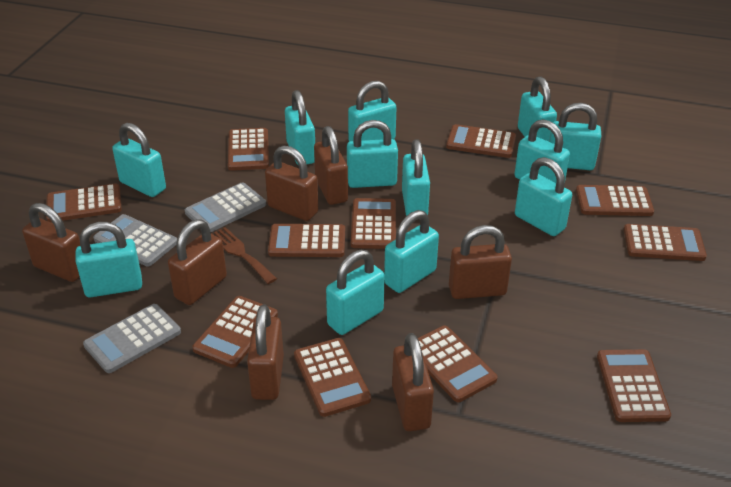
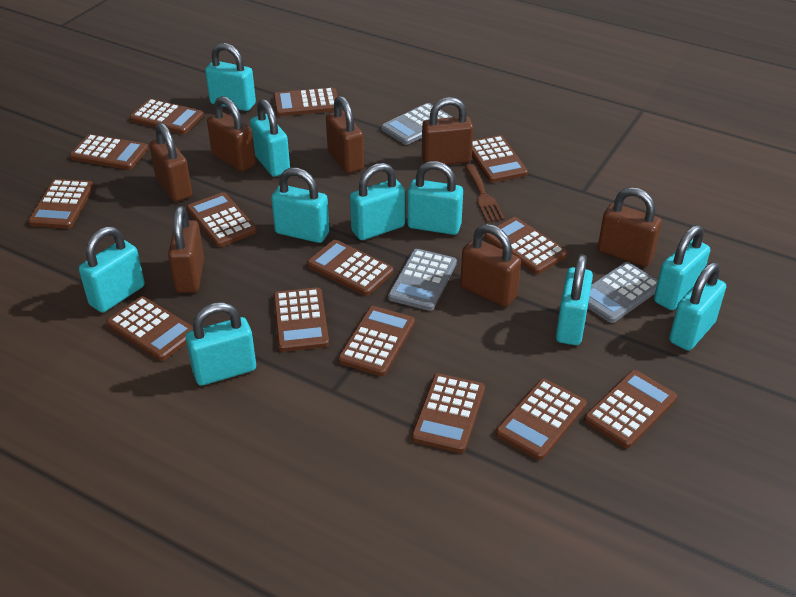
brown calculator: [46,183,122,222] [192,296,278,368] [228,128,269,171] [268,224,345,257] [294,338,371,417] [351,198,396,249] [418,325,498,402] [446,124,516,158] [576,185,654,216] [597,349,671,422] [624,224,707,261] = 11 -> [28,179,94,229] [70,134,148,170] [106,297,193,361] [130,99,204,134] [187,192,257,247] [273,287,329,352] [274,87,338,116] [307,240,394,296] [338,306,415,376] [411,373,485,453] [472,135,528,183] [484,217,568,274] [496,379,587,460] [584,370,677,448] = 14
turquoise padlock: [75,222,142,298] [112,123,166,197] [285,90,315,165] [326,250,385,335] [347,120,398,188] [348,81,397,142] [384,210,439,293] [402,139,430,216] [515,119,570,183] [515,157,572,236] [518,77,557,142] [549,103,601,170] = 12 -> [79,226,145,313] [186,302,256,386] [205,43,256,111] [250,99,290,177] [271,168,329,243] [350,163,405,240] [407,161,463,235] [556,254,593,345] [654,225,710,310] [669,262,726,351] = 10

